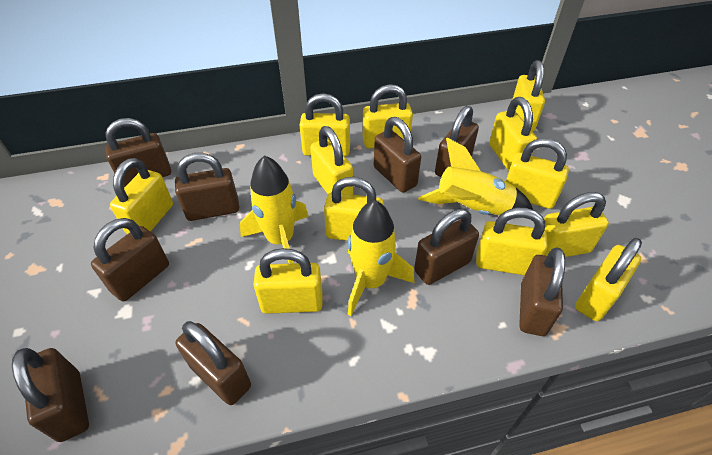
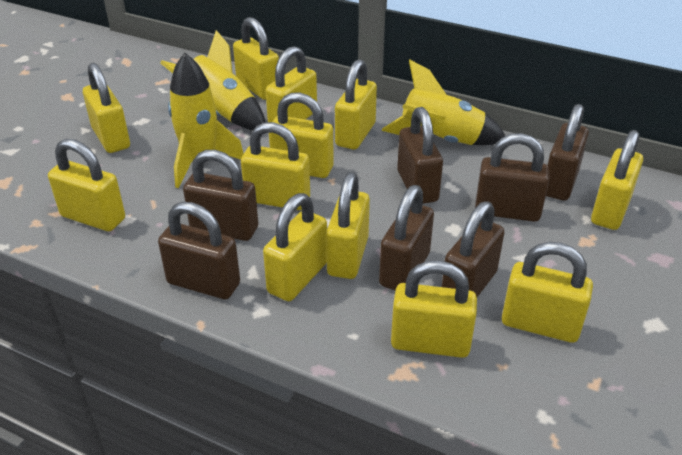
brown padlock: [12,348,89,442] [91,218,169,301] [105,118,171,188] [175,153,239,221] [175,321,251,405] [374,117,421,193] [414,209,479,285] [435,106,479,177] [519,247,565,336] = 9 -> [158,202,240,299] [183,150,258,241] [379,185,434,290] [397,107,443,204] [442,201,505,297] [475,133,549,222] [546,104,589,201] = 7

